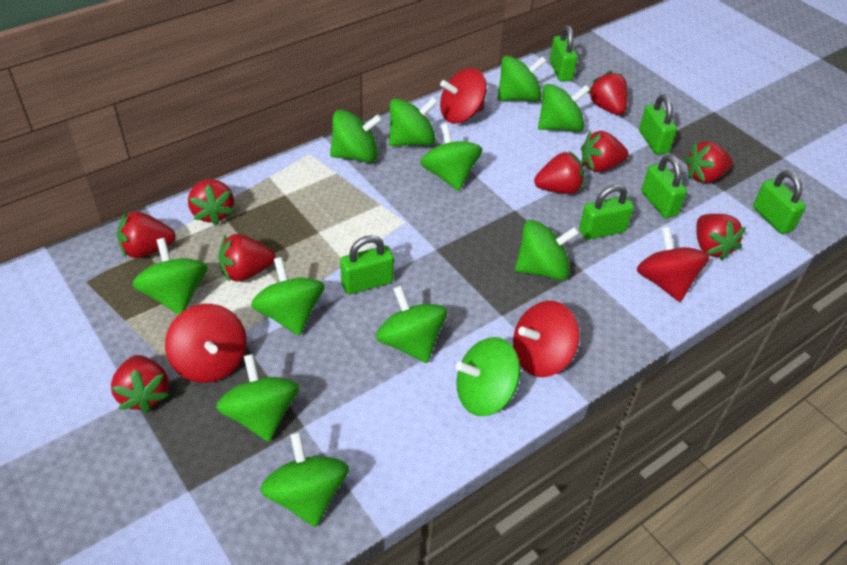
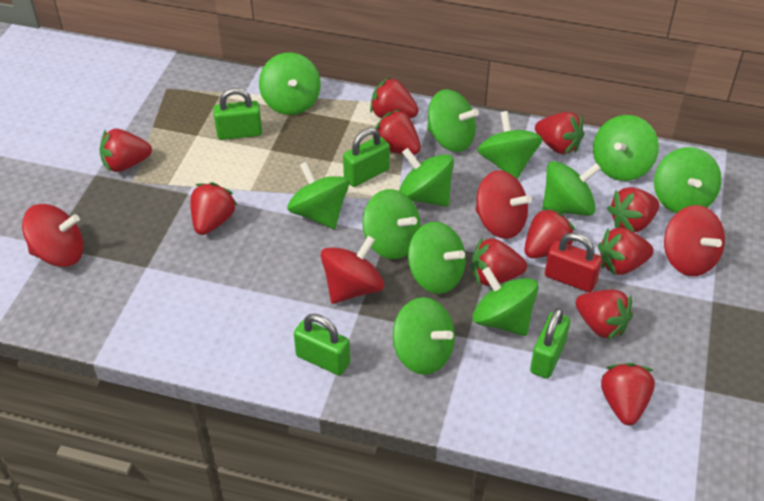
green padlock: [340,235,394,294] [550,25,578,82] [579,184,634,240] [639,94,677,155] [641,155,687,218] [753,170,806,234] = 6 -> [213,88,262,140] [294,314,350,376] [343,128,390,187] [530,308,570,379] = 4
red padlock: none = 0 -> [545,233,602,292] = 1
red strawberry: [111,355,169,413] [117,211,176,258] [188,179,235,226] [218,234,276,281] [534,151,584,194] [581,131,629,172] [587,71,628,115] [685,141,733,183] [696,214,746,260] = 9 -> [99,129,152,172] [190,182,237,235] [370,77,419,118] [372,109,421,155] [471,237,527,286] [524,207,576,258] [535,112,584,155] [575,289,633,340] [598,228,654,275] [601,363,655,425] [607,187,660,232] = 11

